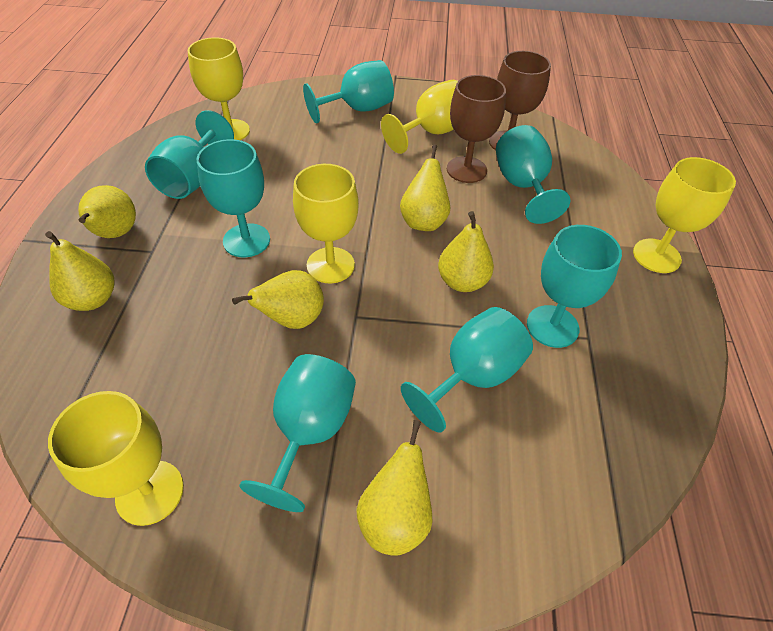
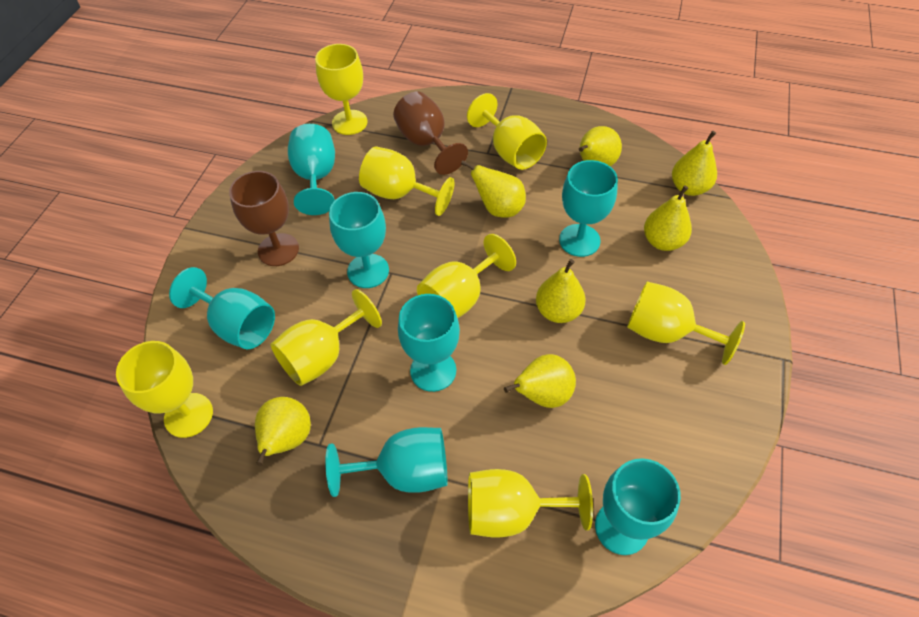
yellow goblet: [48,391,184,526] [188,38,250,140] [293,164,359,283] [381,80,458,154] [633,157,736,273] = 5 -> [116,341,213,438] [270,289,382,386] [315,44,368,135] [359,146,455,216] [417,234,516,318] [467,93,547,170] [468,469,593,538] [627,282,745,365] = 8
yellow pear: [45,231,114,311] [78,185,136,238] [232,270,324,329] [356,420,432,556] [400,144,450,231] [438,211,494,292] = 6 -> [255,397,311,466] [461,160,526,218] [504,354,576,408] [536,259,586,323] [579,126,622,166] [644,186,692,251] [672,131,717,196] = 7

